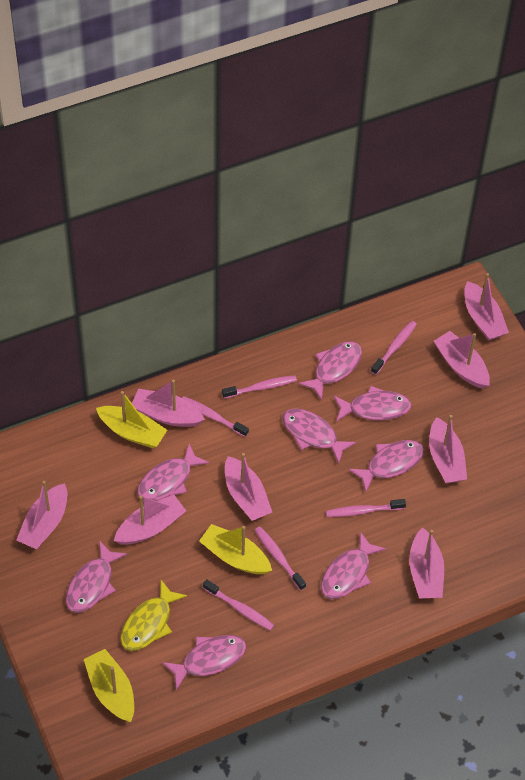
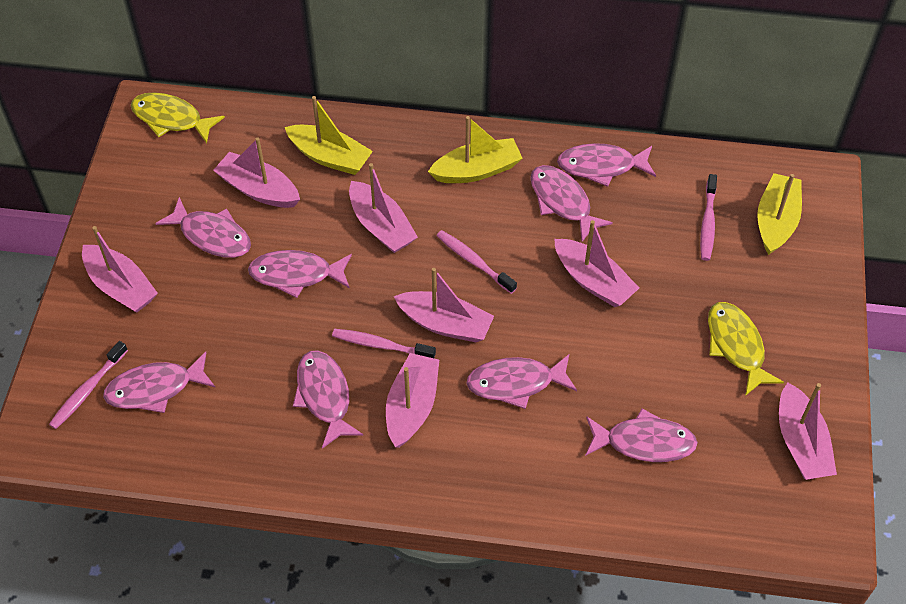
pink boat: [16,481,67,549] [114,495,186,545] [132,380,205,427] [225,453,272,521] [409,527,444,599] [429,415,467,483] [434,331,490,389] [464,273,509,340] = 8 -> [82,226,158,313] [213,138,300,208] [349,163,418,253] [386,353,439,448] [394,268,494,342] [554,220,639,307] [779,382,837,480] = 7
pink toothbrush: [182,396,249,437] [203,579,274,631] [222,375,297,398] [255,527,306,591] [326,499,406,517] [371,321,417,375] = 6 -> [49,341,128,429] [332,329,436,358] [437,230,517,294] [700,174,717,261] = 4
yellow fish: [121,580,187,651] = 1 -> [131,92,225,144] [708,302,784,396] = 2

